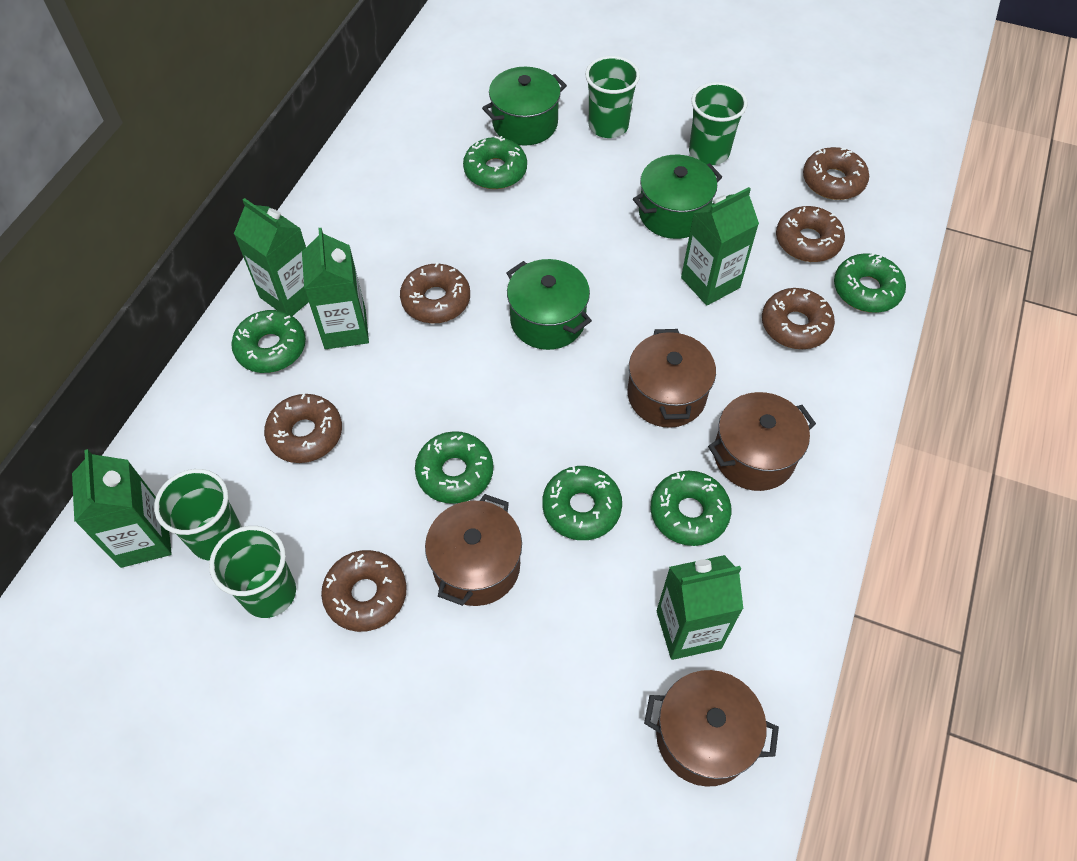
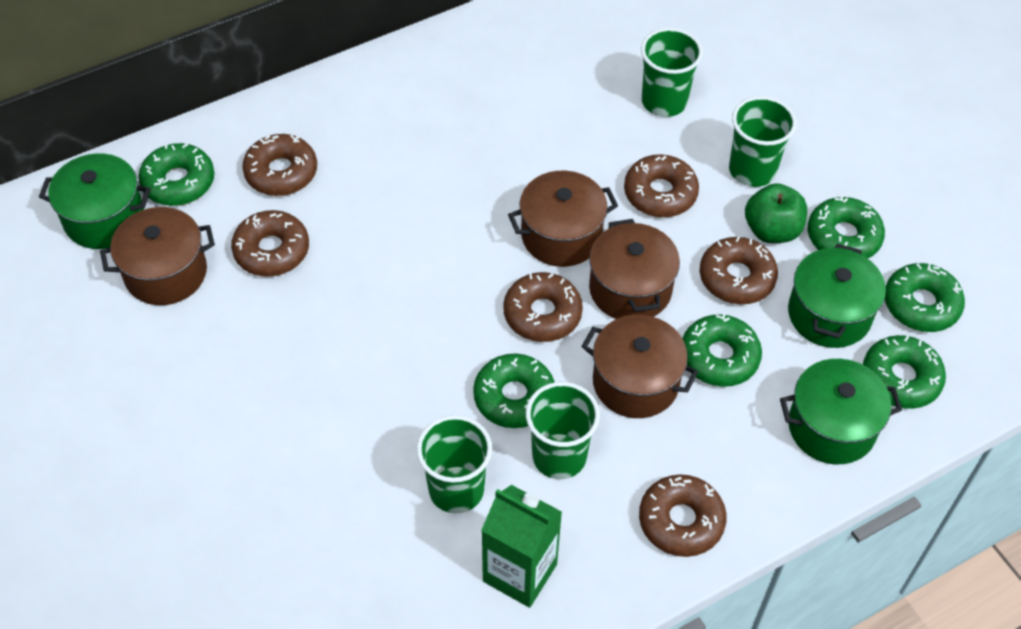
green apple: none = 0 -> [745,183,807,243] = 1
green carton: [72,449,172,568] [234,198,309,316] [302,228,369,349] [657,555,743,660] [681,187,759,306] = 5 -> [481,485,562,608] = 1

